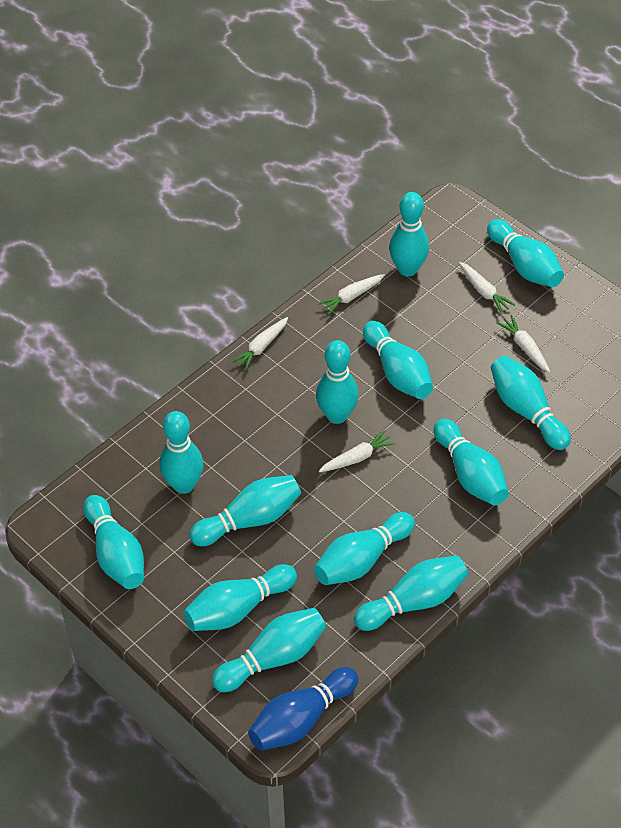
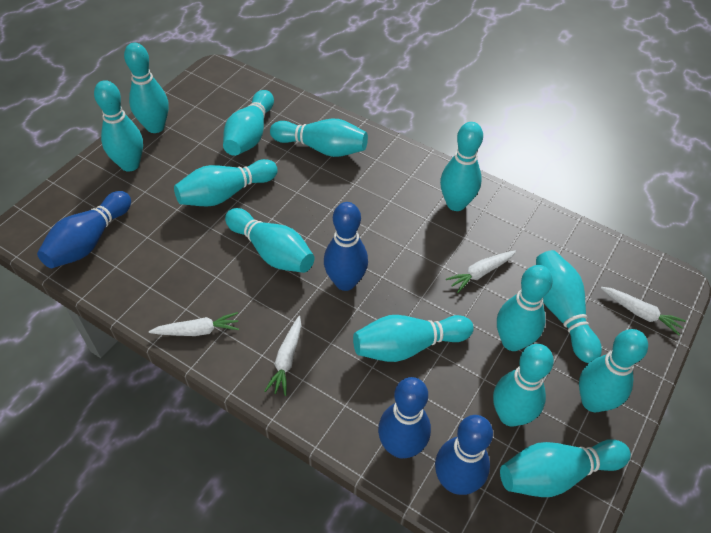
blue bowling pin: [248,667,358,751] = 1 -> [37,191,131,268] [324,202,368,291] [378,377,431,458] [435,415,493,495] = 4
white carrot: [231,317,288,371] [317,274,385,315] [319,430,396,472] [459,262,515,314] [497,315,550,373] = 5 -> [149,312,239,336] [264,316,301,396] [446,250,516,293] [601,287,686,336] = 4

